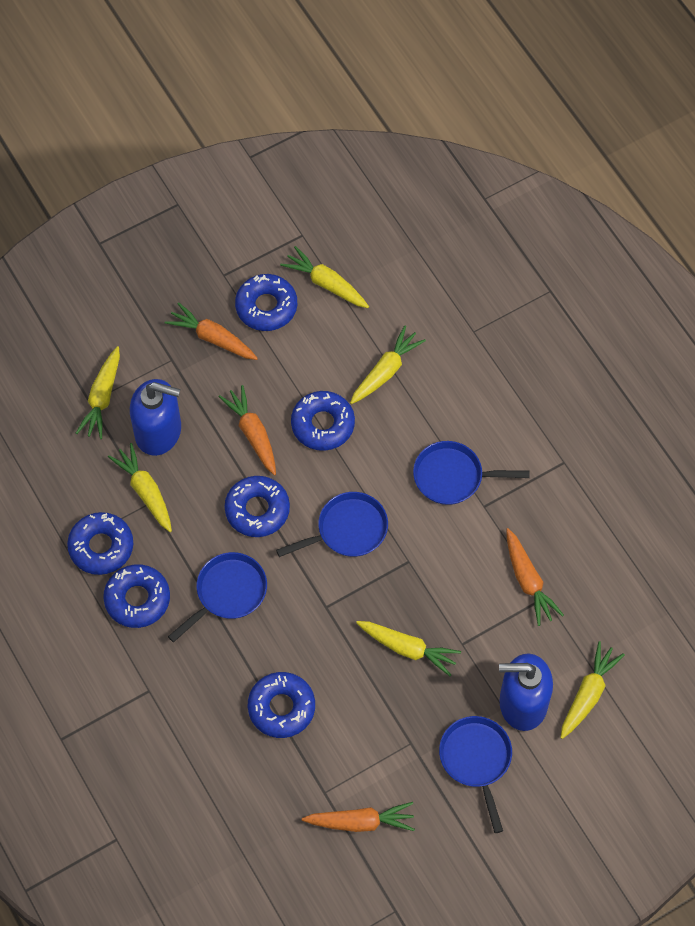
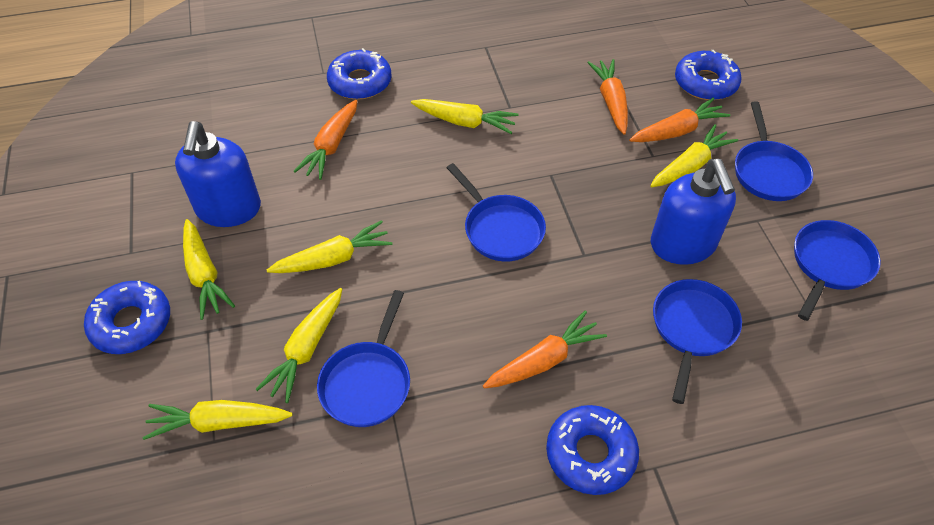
blue donut: [67,512,133,575] [103,564,170,628] [225,476,290,537] [235,274,297,331] [248,672,315,738] [291,391,355,451] = 6 -> [84,281,170,354] [327,48,392,100] [546,405,639,495] [675,50,742,100] = 4
blue pan: [168,552,267,642] [276,492,388,557] [413,441,530,505] [439,716,512,833] = 4 -> [317,290,410,427] [447,163,546,262] [653,279,742,404] [735,101,813,201] [794,220,881,321] = 5

